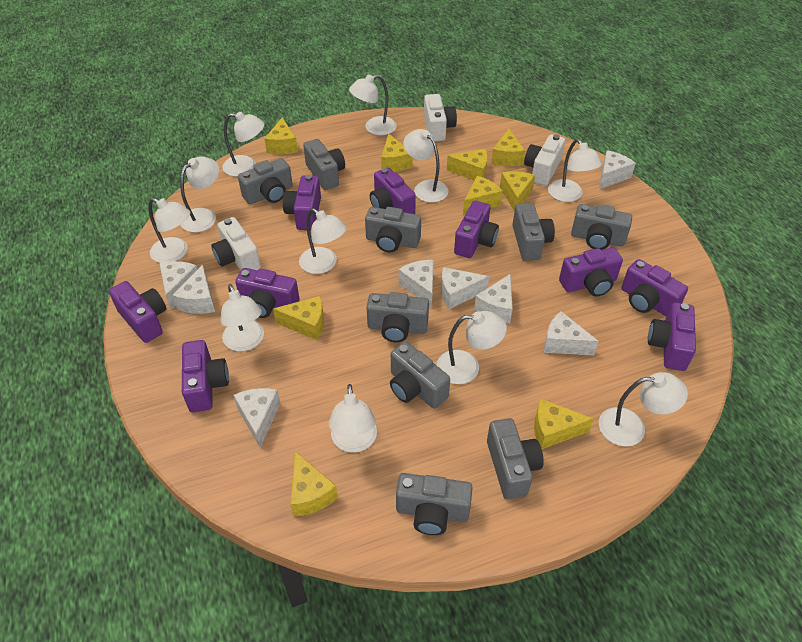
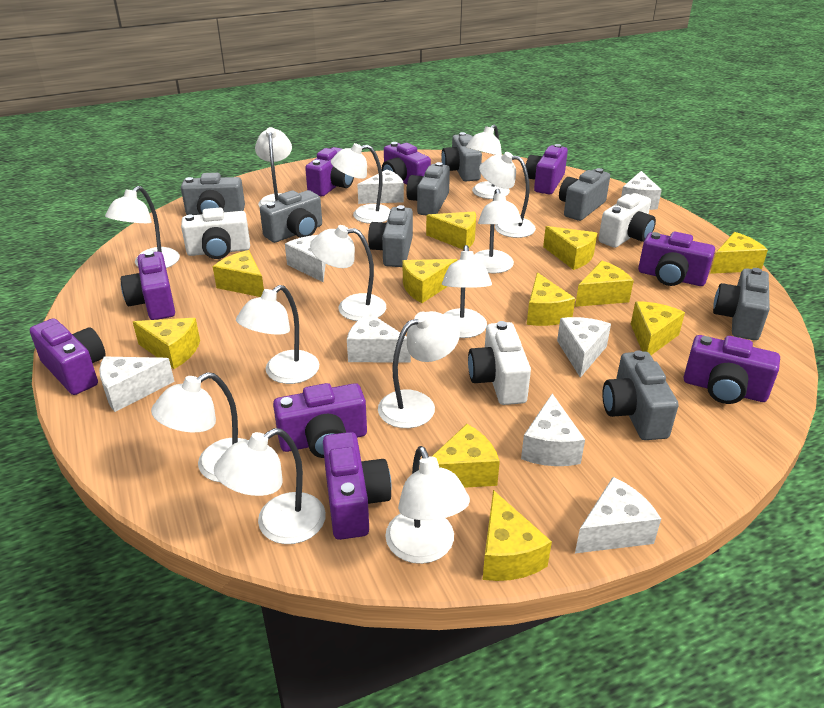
grey camera: [238,158,293,204] [303,139,345,190] [365,207,421,253] [367,292,429,342] [390,342,450,408] [396,473,473,535] [487,418,544,500] [512,203,555,261] [571,204,632,250] = 9 -> [181,173,245,215] [260,190,322,243] [368,205,413,267] [406,162,450,215] [441,132,482,181] [559,168,610,221] [602,350,678,440] [713,268,770,340] = 8
white lamp: [149,198,190,263] [180,156,219,232] [220,284,264,351] [222,112,264,176] [299,208,347,274] [328,384,377,453] [349,74,397,135] [403,129,449,202] [436,311,507,384] [548,139,602,202] [599,372,688,447] = 11 -> [105,186,180,268] [151,372,247,482] [214,428,326,544] [236,285,319,384] [255,127,292,207] [310,225,386,321] [331,143,390,224] [378,311,460,428] [385,446,470,564] [442,245,492,338] [466,124,510,199] [474,189,522,273] [479,152,536,238] = 13
yellow cheese: [264,118,298,155] [273,296,324,340] [290,451,338,517] [381,134,413,172] [447,149,488,180] [463,176,503,215] [491,128,525,167] [500,171,535,212] [534,399,594,449] = 9 -> [133,318,200,369] [213,250,264,297] [403,259,457,303] [426,211,476,249] [432,424,500,488] [483,490,552,581] [527,272,575,326] [543,226,597,270] [575,261,634,307] [631,301,685,355] [710,232,768,274] = 11

